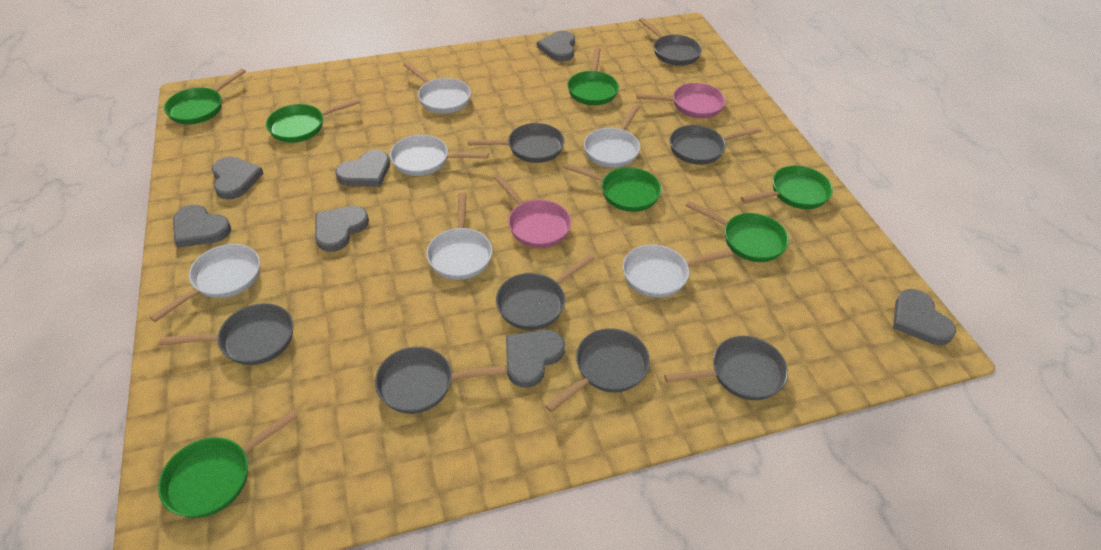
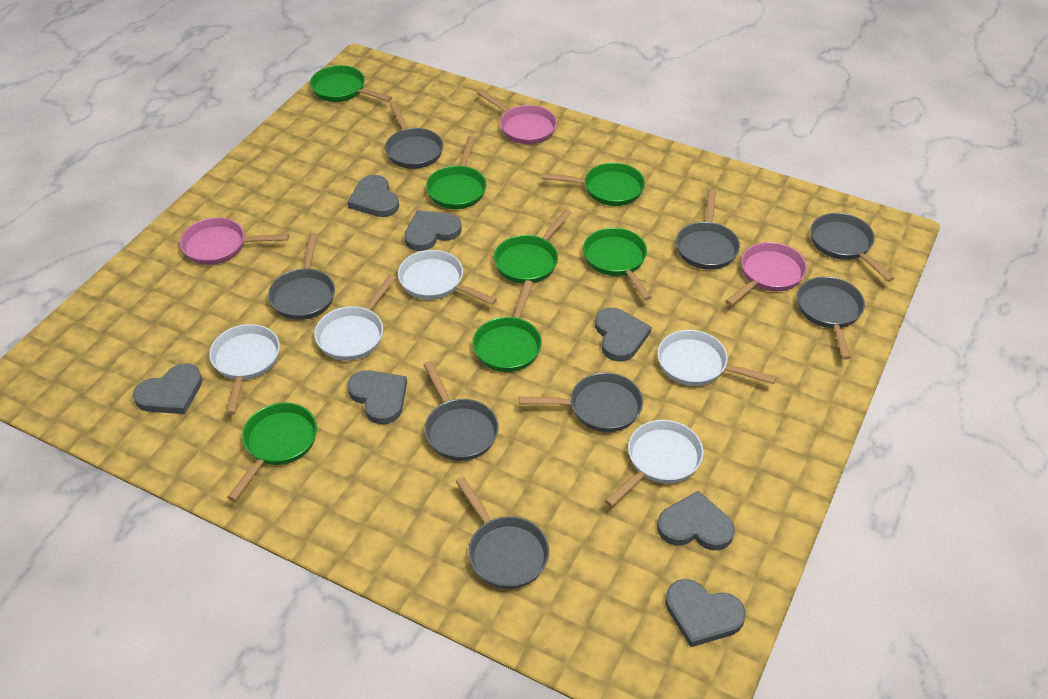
pink pan: [494,175,571,248] [636,83,726,118] = 2 -> [180,217,289,265] [477,89,557,144] [725,242,807,306] = 3
white pan: [150,244,260,322] [390,135,489,176] [403,62,471,114] [427,193,492,280] [584,104,640,168] [623,244,733,298] = 6 -> [209,324,280,415] [314,274,396,361] [398,250,497,305] [605,420,703,507] [657,330,777,386] = 5

